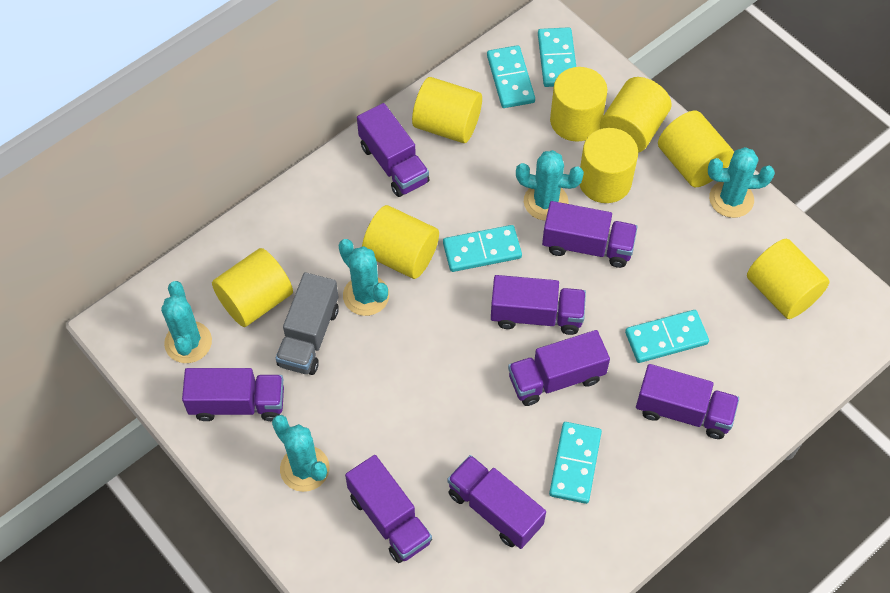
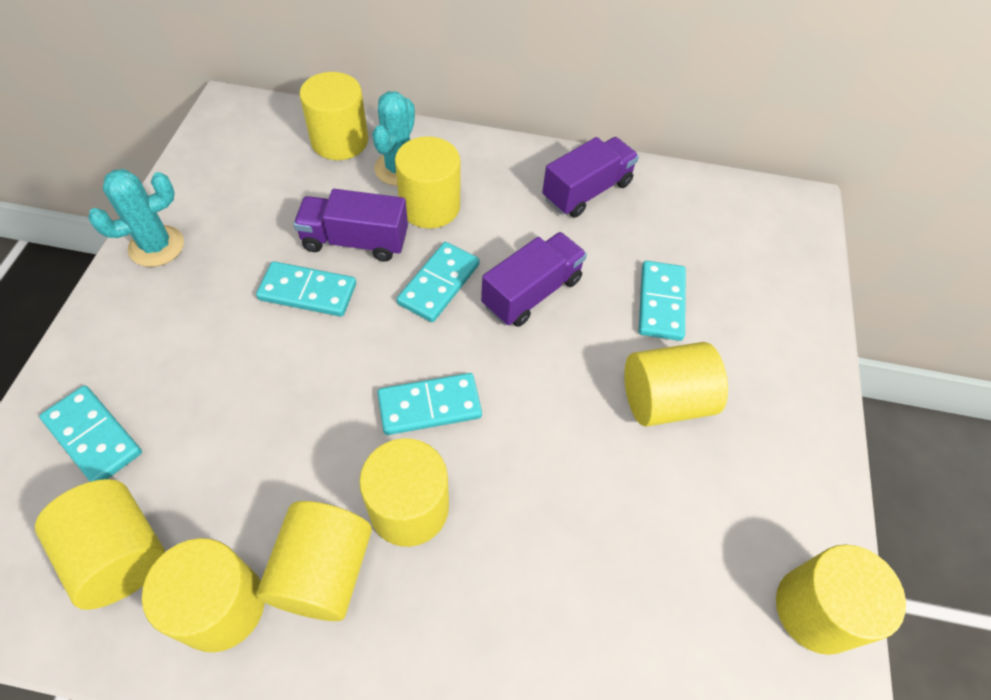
grey truck: [276,272,339,375] = 1 -> none = 0
purple truck: [182,368,284,421] [345,455,432,563] [357,103,429,197] [447,455,546,549] [491,275,586,335] [508,330,610,406] [542,201,638,268] [636,364,739,439] = 8 -> [293,189,408,261] [481,232,587,327] [542,137,639,218] = 3
turquoise cactus: [161,281,212,363] [272,415,330,492] [338,239,389,316] [516,150,584,221] [708,147,775,218] = 5 -> [88,169,184,267] [372,91,415,186] = 2

